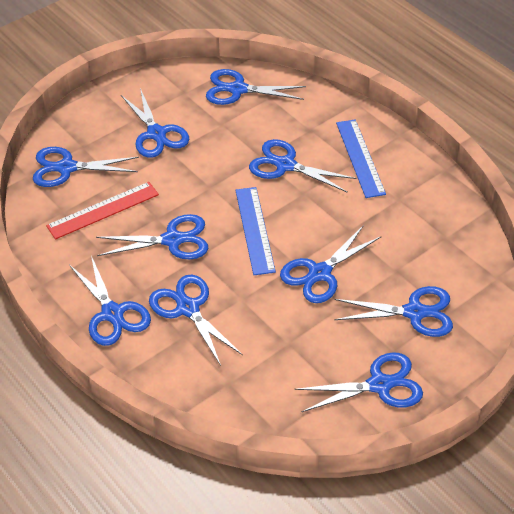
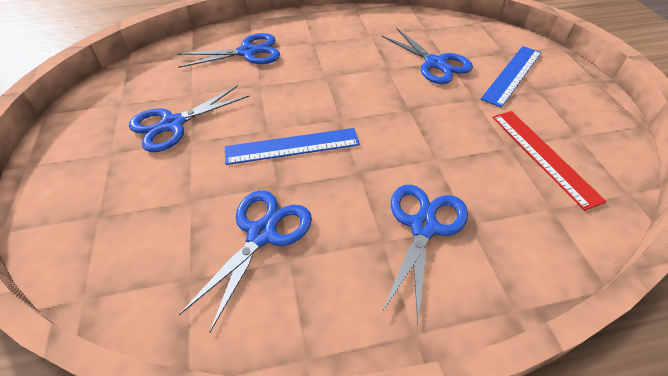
blue scissors: [33,147,139,187] [69,256,151,346] [96,214,208,259] [121,88,189,158] [149,274,243,366] [206,69,306,105] [249,139,356,193] [280,225,381,303] [295,352,423,412] [334,286,453,337] = 10 -> [129,85,250,152] [177,33,280,68] [179,190,312,333] [381,28,473,84] [382,185,468,323] = 5

